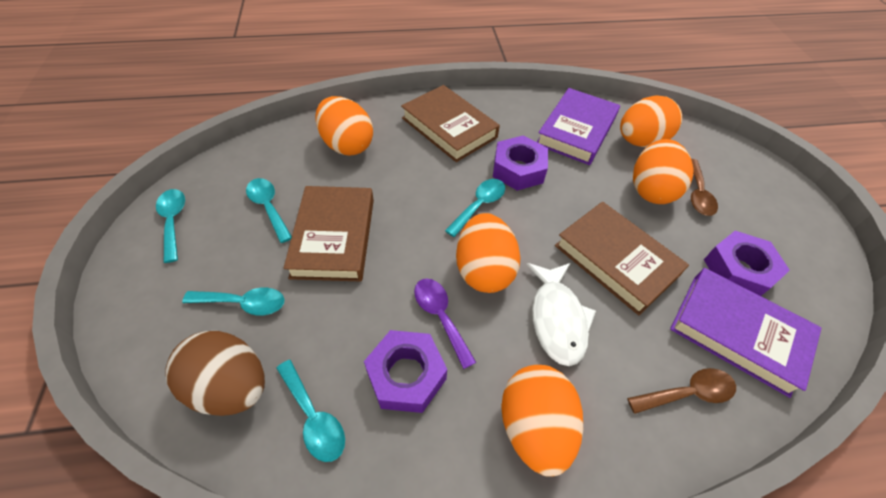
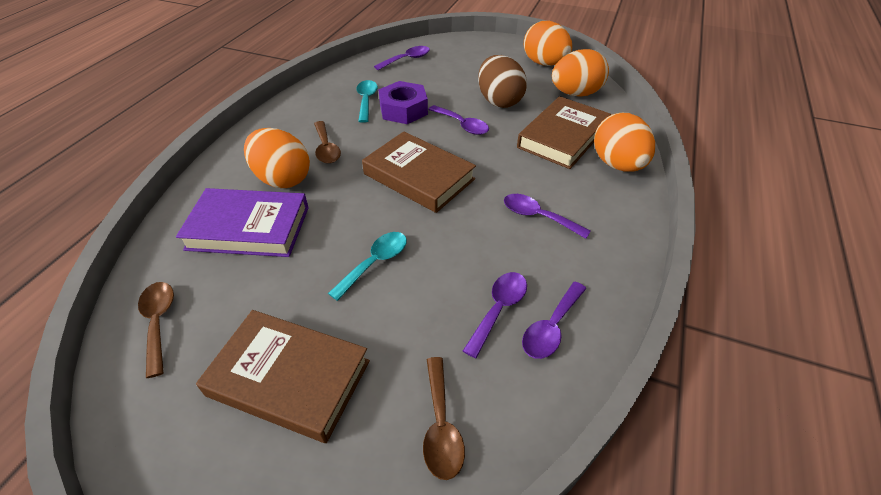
brown spoon: [627,368,736,414] [691,159,718,216] = 2 -> [138,282,174,378] [314,121,341,164] [423,357,465,480] = 3
orange egg: [316,96,373,156] [456,213,521,293] [501,365,583,477] [620,95,682,147] [633,139,694,204] = 5 -> [244,128,310,188] [524,21,572,66] [552,49,609,97] [594,113,655,172] = 4
purple book: [537,88,620,165] [670,268,822,398] = 2 -> [176,188,309,257] = 1
purple nut: [364,330,447,413] [493,135,548,191] [704,231,790,296] = 3 -> [378,81,428,124] = 1
purple spoon: [414,278,477,369] = 1 -> [374,46,430,70] [428,105,489,135] [463,272,527,358] [504,194,591,239] [522,282,586,359] = 5
turquoise spoon: [156,189,185,263] [182,287,284,315] [246,178,292,243] [276,360,345,462] [445,179,505,237] = 5 -> [328,232,407,301] [356,80,378,123] = 2
white fish: [526,263,596,366] = 1 -> none = 0

